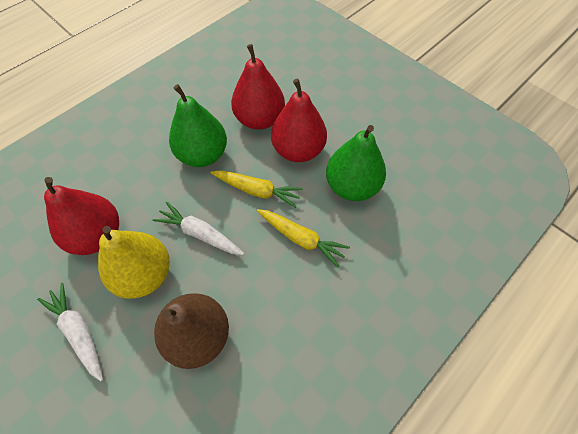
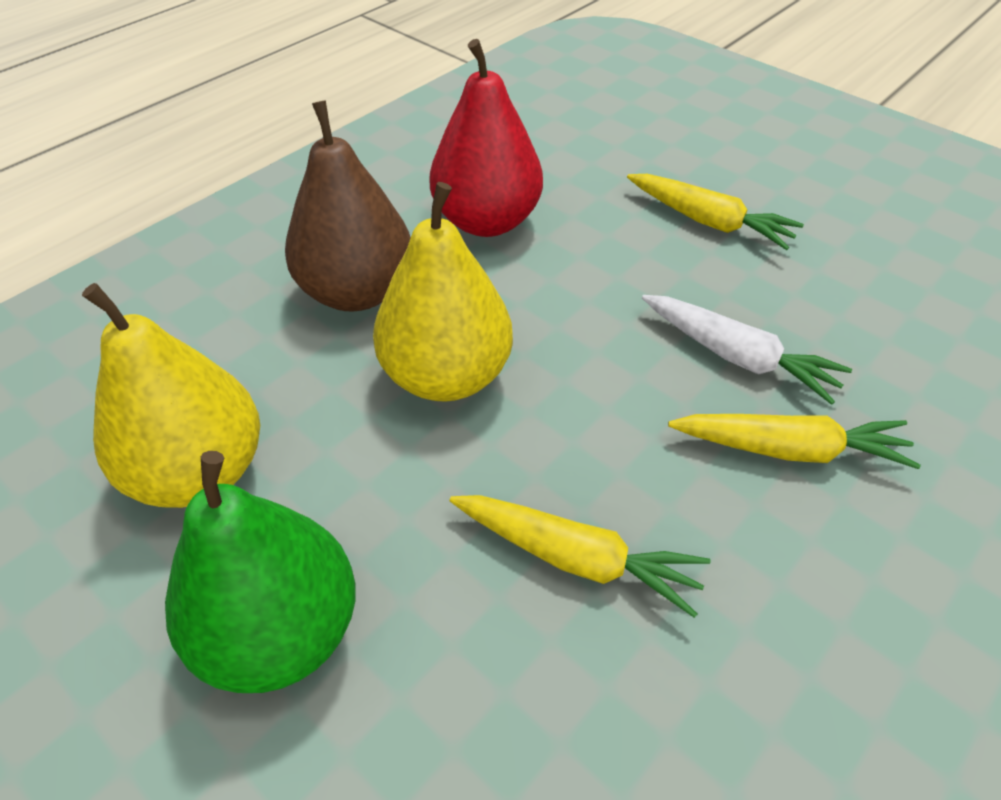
green pear: [169,84,227,167] [326,125,386,201] = 2 -> [165,451,355,693] = 1
red pear: [44,177,119,255] [231,44,285,130] [271,79,327,162] = 3 -> [429,39,543,237] = 1
white carrot: [37,283,103,381] [153,202,244,255] = 2 -> [642,295,852,405] = 1
yellow carrot: [211,170,303,208] [257,209,350,268] = 2 -> [449,495,711,618] [627,174,804,250] [668,414,921,469] = 3
yellow pear: [98,226,170,299] = 1 -> [82,283,260,508] [373,182,513,402] = 2

